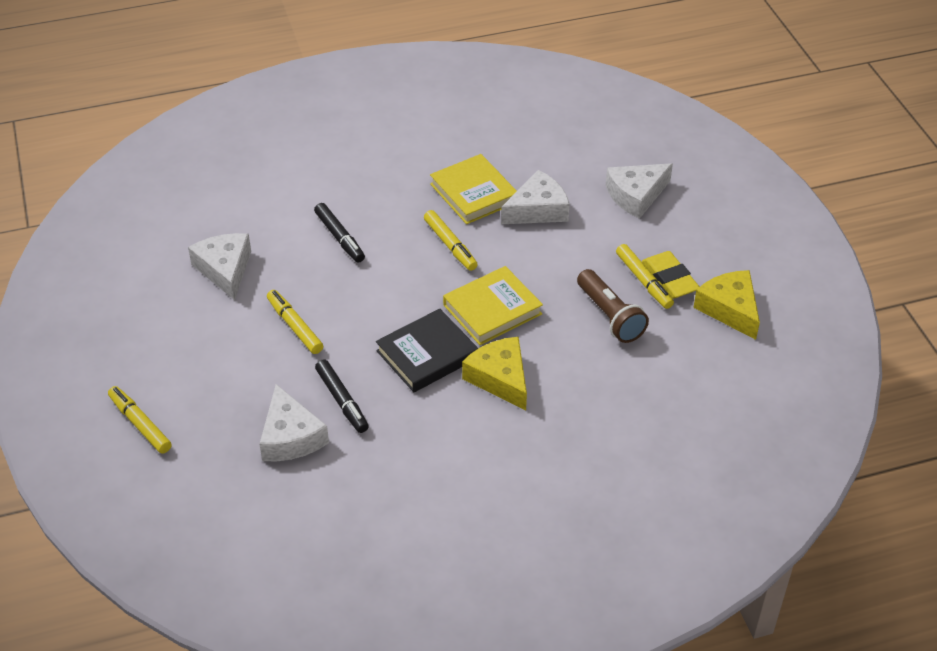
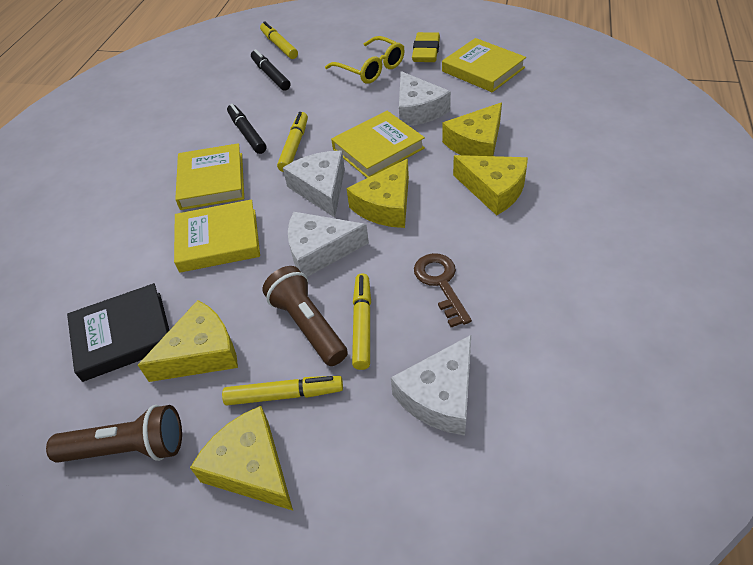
brown flashlight: [577,269,649,343] = 1 -> [46,405,182,463] [262,266,348,366] = 2
brown key: none = 0 -> [414,253,472,327] = 1
yellow book: [430,154,517,224] [443,266,543,345] = 2 -> [174,199,260,273] [175,143,244,210] [331,111,425,178] [442,38,526,92] = 4
yellow cheese: [462,337,527,410] [693,270,760,340] = 2 -> [138,300,238,382] [190,406,293,511] [346,159,409,228] [442,103,502,156] [453,155,528,216] = 5
yellow glasses: none = 0 -> [325,36,405,84] = 1

